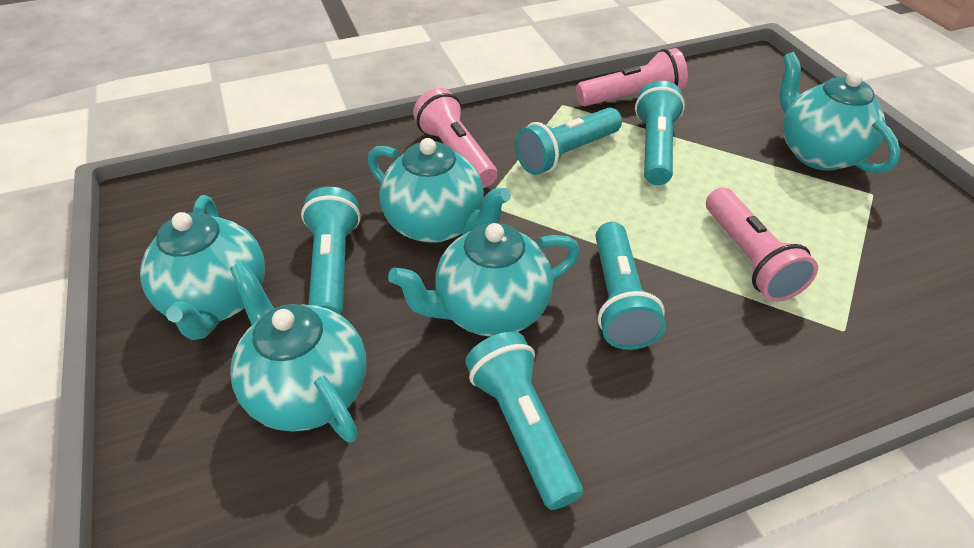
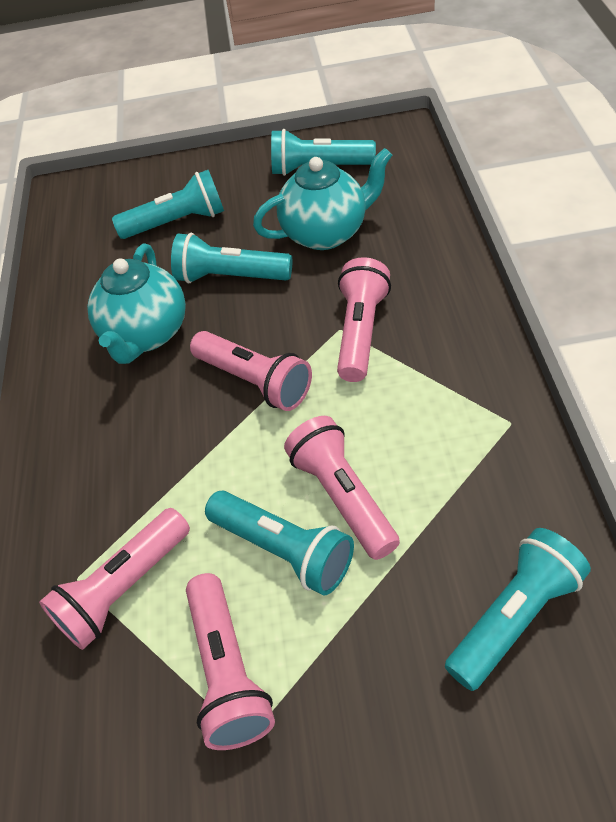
pink flashlight: [413,88,497,188] [576,48,688,106] [706,188,818,302] = 3 -> [39,508,190,650] [186,573,275,750] [190,331,312,411] [284,416,400,560] [337,257,391,382] = 5
turquoise teapot: [140,195,265,340] [230,261,366,442] [367,138,511,243] [388,223,580,337] [779,52,900,173] = 5 -> [87,243,186,364] [253,148,392,250] = 2

